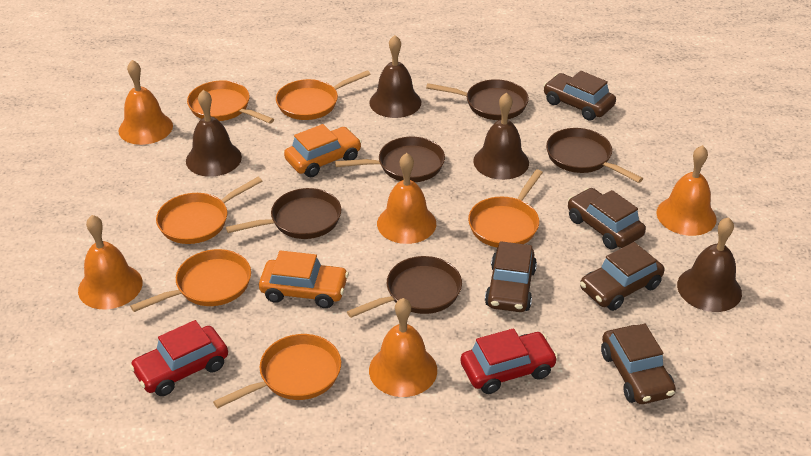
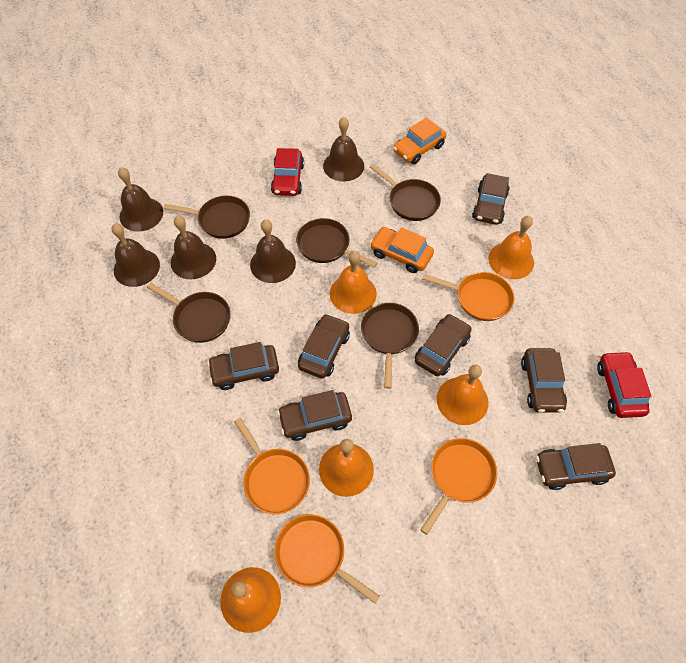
brown bell: [186,90,242,177] [369,35,421,118] [473,92,529,180] [677,217,742,312] = 4 -> [111,223,160,287] [118,167,163,232] [171,216,216,279] [250,219,296,283] [323,117,364,182] = 5
brown car: [485,241,537,312] [543,71,616,121] [568,188,646,249] [580,242,665,311] [601,323,676,404] = 5 -> [207,342,279,390] [277,390,352,441] [298,314,350,379] [415,314,472,376] [472,173,510,225] [521,348,567,413] [536,443,616,490] = 7
orange pan: [130,249,251,312] [156,177,262,244] [187,80,274,124] [213,334,341,408] [276,70,371,120] [468,169,543,248] = 6 -> [234,418,310,514] [274,514,380,603] [420,438,497,535] [422,272,515,321] = 4

